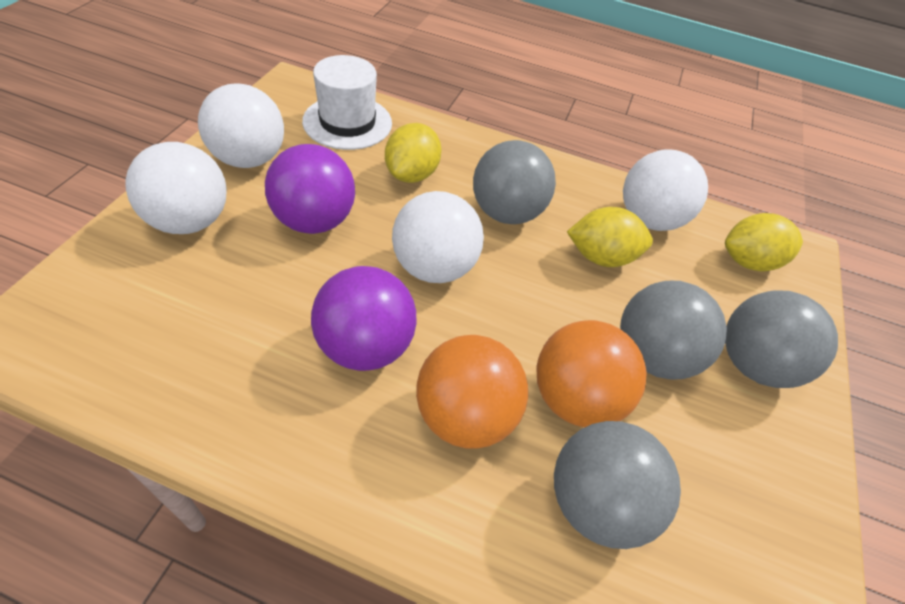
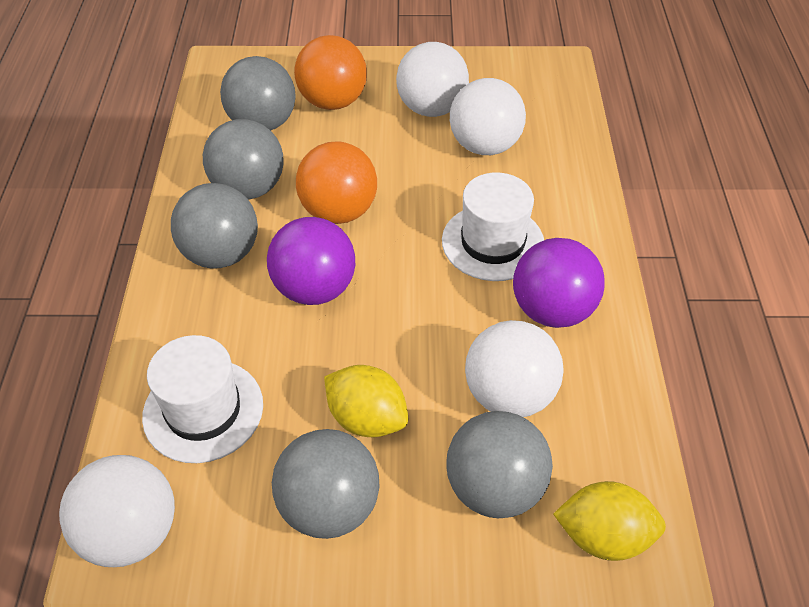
grey ball: [473,140,556,224] [554,421,681,549] [620,281,727,380] [725,290,838,388] = 4 -> [171,183,258,269] [203,119,284,200] [220,56,296,130] [272,429,379,539] [446,411,553,518] = 5
white hat: [302,55,392,150] = 1 -> [142,335,263,463] [442,172,544,281] = 2
yellow lemon: [385,123,442,183] [567,207,653,267] [725,213,803,272] = 3 -> [324,365,408,437] [553,481,666,561] = 2

